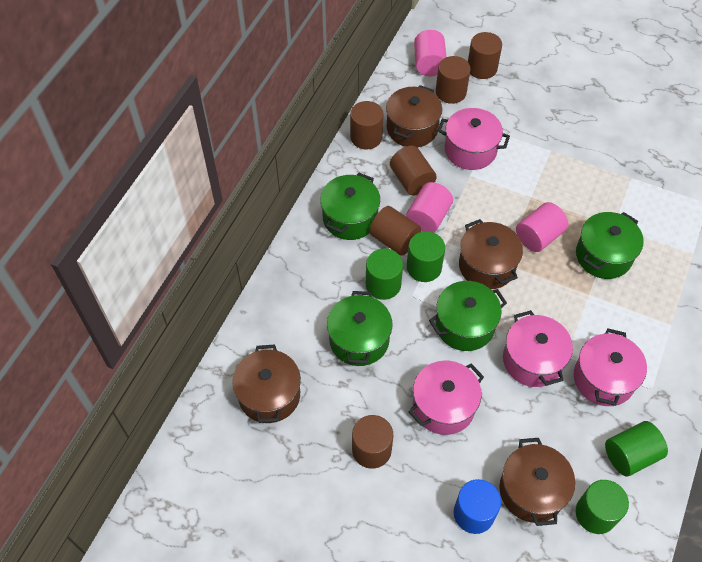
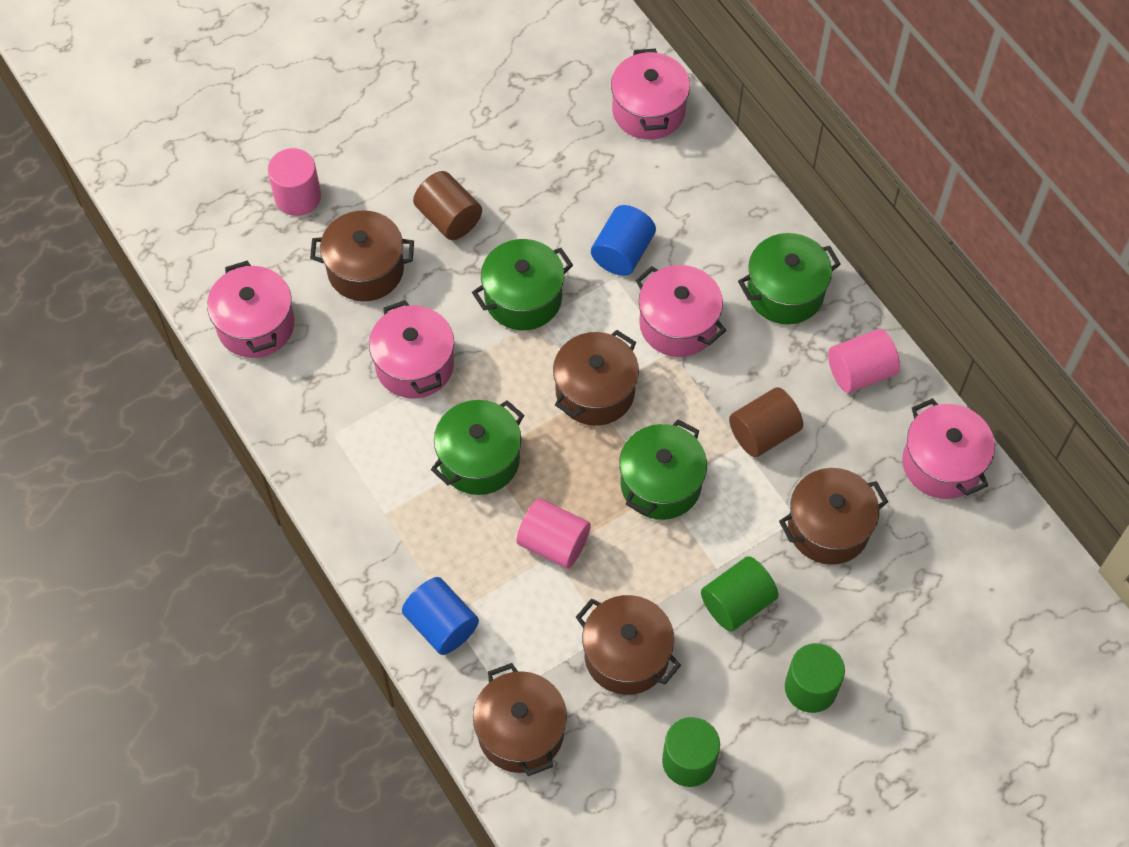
blue cylinder: [454,479,501,534] = 1 -> [402,577,479,655] [591,205,656,276] = 2
brown cylinder: [350,101,384,150] [352,415,393,469] [369,206,421,256] [390,146,437,195] [436,56,471,104] [468,32,502,79] = 6 -> [413,171,482,240] [729,387,803,457] = 2
brown pot: [232,344,301,423] [386,85,442,147] [459,219,523,290] [499,438,575,526] = 4 -> [310,210,414,301] [473,663,567,776] [553,330,639,426] [576,595,681,695] [779,468,888,564] = 5
green cylinder: [366,249,403,300] [407,231,445,282] [576,480,629,534] [605,421,668,477] = 4 -> [662,717,720,787] [701,556,778,631] [785,643,845,713] = 3
pink pot: [408,361,484,435] [437,108,510,170] [503,310,573,387] [574,328,647,406] = 4 -> [207,261,295,358] [369,300,454,399] [611,48,690,140] [635,265,726,357] [902,398,995,499] = 5

